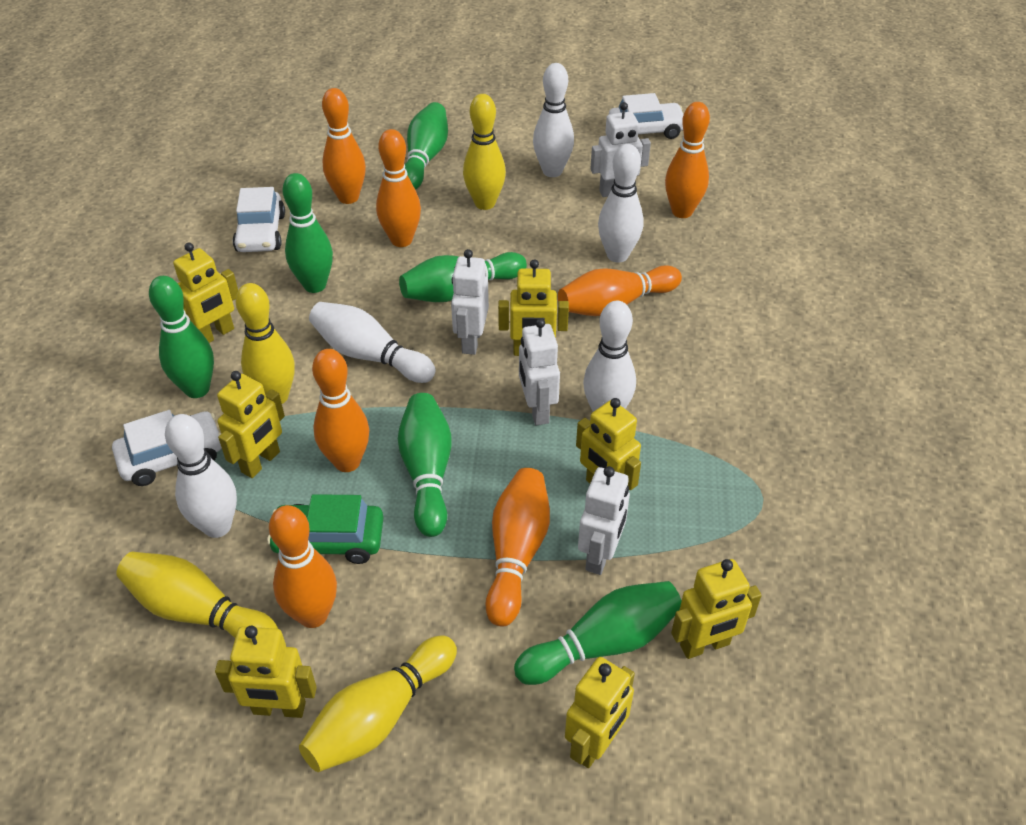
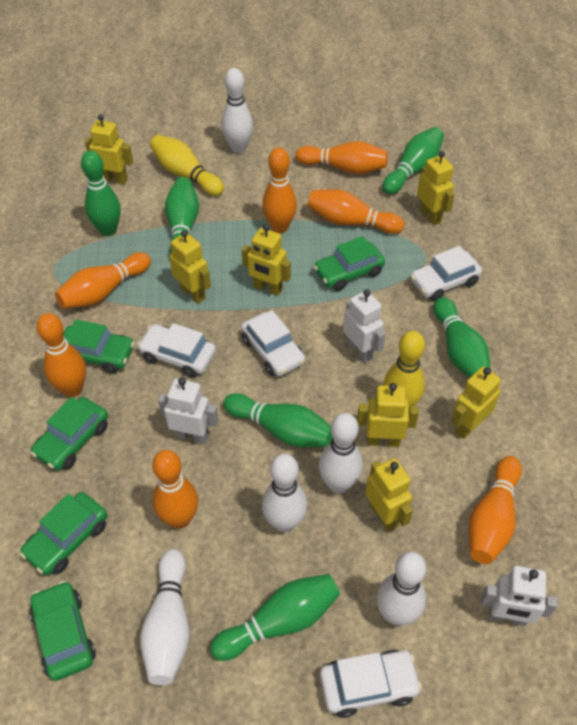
green car: [267,494,383,564] = 1 -> [20,492,107,575] [29,581,96,681] [31,397,108,470] [63,319,135,374] [314,236,385,291] = 5
white car: [112,410,222,486] [233,187,285,252] [609,93,684,139] = 3 -> [137,323,216,378] [241,310,305,376] [320,650,422,718] [410,246,482,301] = 4
white robot: [451,249,489,355] [519,318,560,425] [578,466,630,575] [590,102,651,197] = 4 -> [158,377,218,444] [343,289,386,363] [481,566,557,626] = 3
yellow bowling pin: [116,552,278,638] [236,283,295,404] [299,635,457,772] [463,94,506,210] = 4 -> [150,135,224,196] [383,331,425,409] = 2

